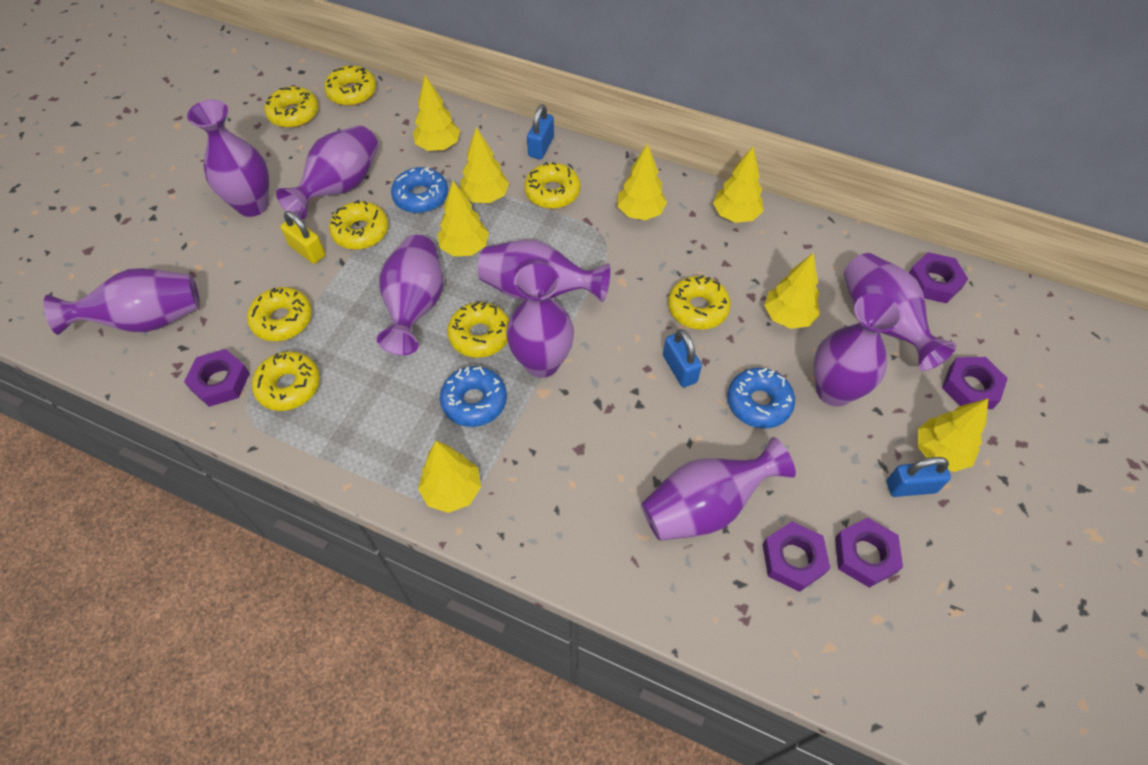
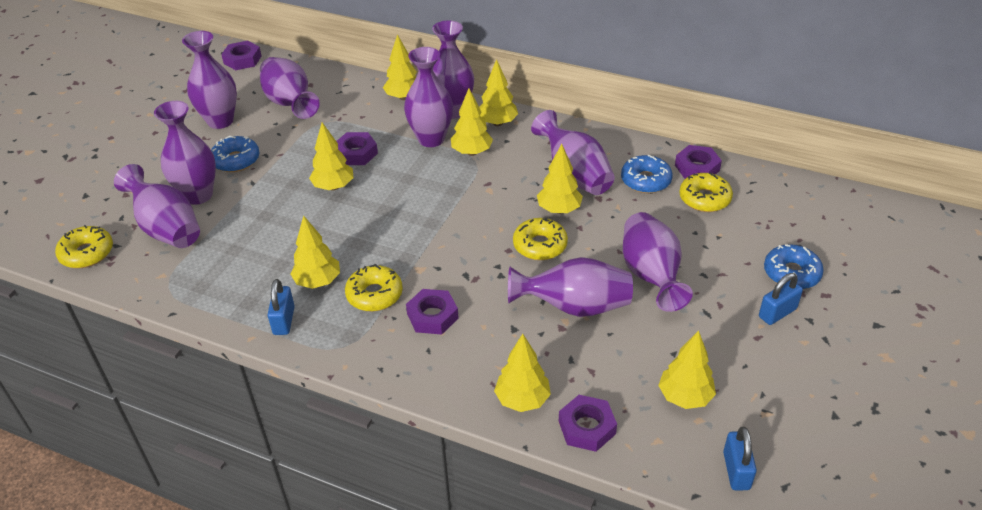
yellow donut: [247,287,312,341] [252,351,320,411] [265,86,318,128] [324,65,376,106] [329,200,389,250] [447,301,509,358] [524,162,580,209] [668,275,731,330] = 8 -> [55,225,113,268] [345,264,403,312] [513,218,568,260] [679,173,733,212] = 4
yellow padlock: [280,211,326,264] = 1 -> none = 0

